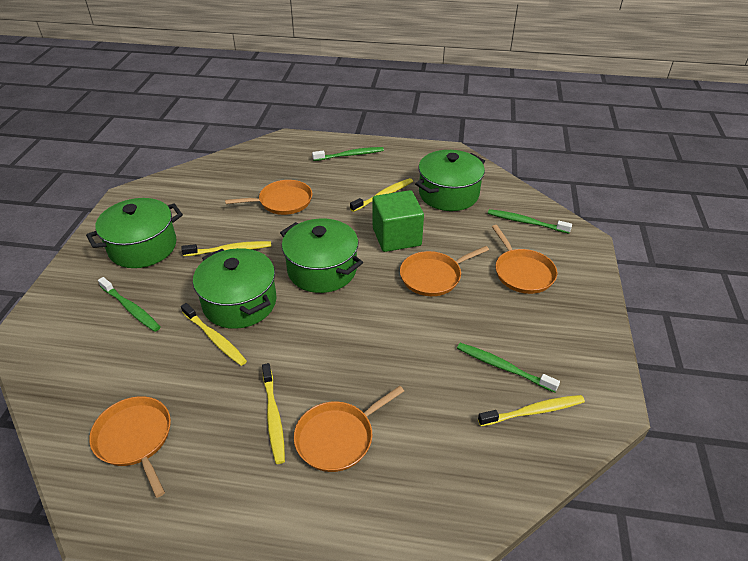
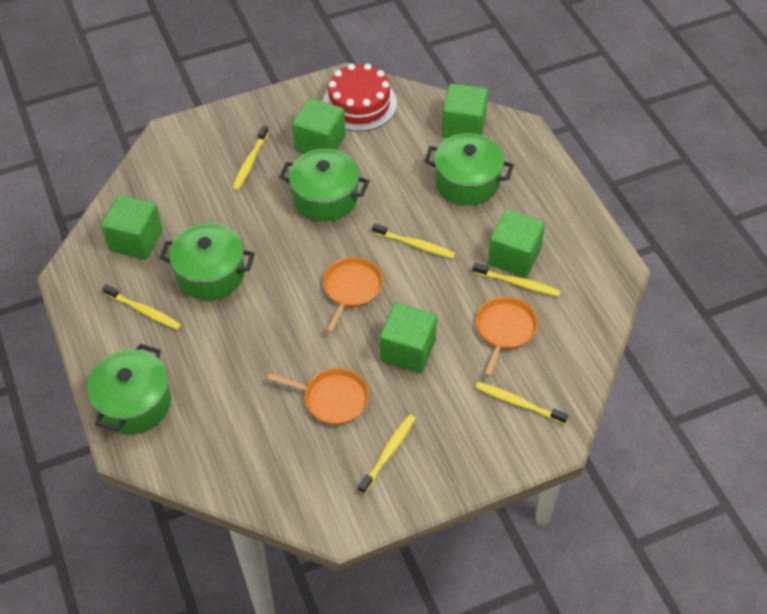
green cube: [373,190,424,252] = 1 -> [101,195,163,260] [292,98,346,153] [380,303,437,373] [442,83,488,138] [488,209,545,277] = 5
green toothbrush: [98,277,161,332] [312,147,384,161] [457,343,560,392] [488,209,572,234] = 4 -> none = 0
orange pan: [89,396,171,498] [225,180,312,215] [294,386,404,472] [400,246,489,296] [492,225,557,294] = 5 -> [268,368,369,425] [323,257,383,333] [476,296,538,377] = 3
red cake: none = 0 -> [323,63,397,131] = 1
yellow toothbrush: [181,241,271,256] [181,303,247,366] [262,363,285,464] [350,178,413,212] [478,395,585,426] = 5 -> [103,284,181,330] [232,125,269,191] [358,415,415,494] [372,223,456,258] [473,263,561,296] [475,382,568,424] = 6

